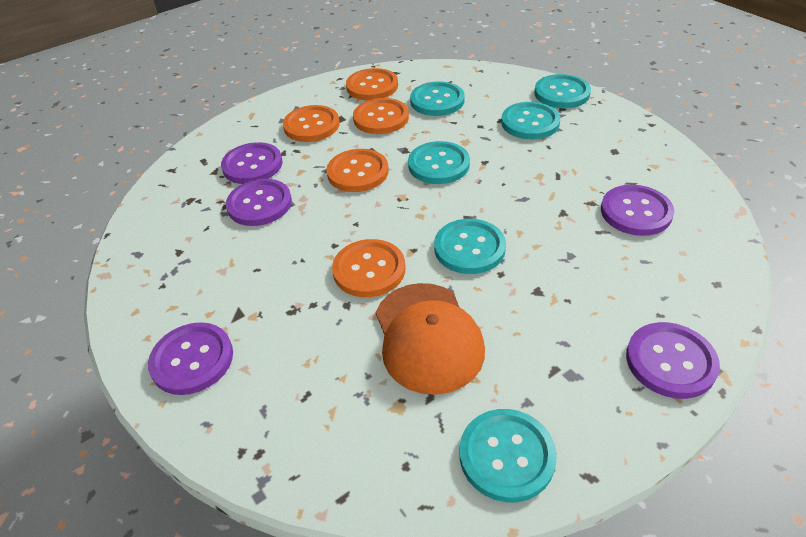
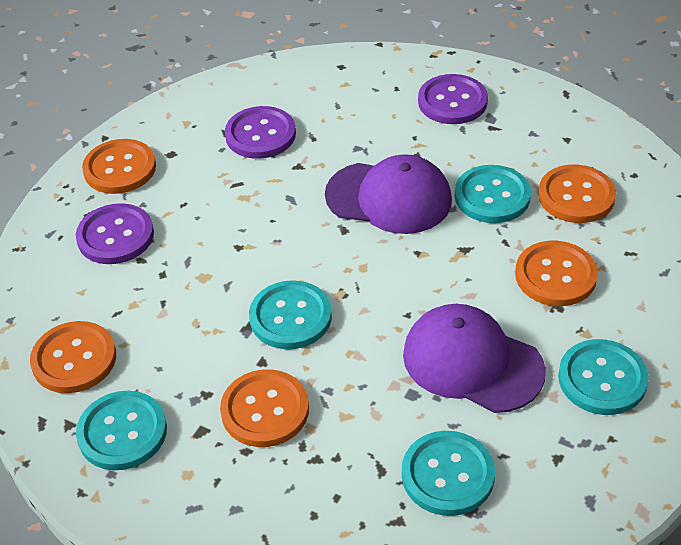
orange cap: [376,283,485,395] = 1 -> none = 0
purple button: [148,322,233,395] [221,142,282,184] [226,179,292,226] [601,185,674,236] [626,322,720,399] = 5 -> [76,203,154,264] [225,106,296,159] [418,74,488,124] = 3
purple cap: none = 0 -> [325,154,452,234] [403,304,546,413] = 2
turquoise button: [408,141,470,184] [410,82,465,116] [434,219,506,274] [459,409,557,502] [501,102,560,139] [534,74,591,108] = 6 -> [76,391,167,470] [249,280,332,349] [402,431,495,516] [455,165,531,223] [558,339,649,415] = 5

